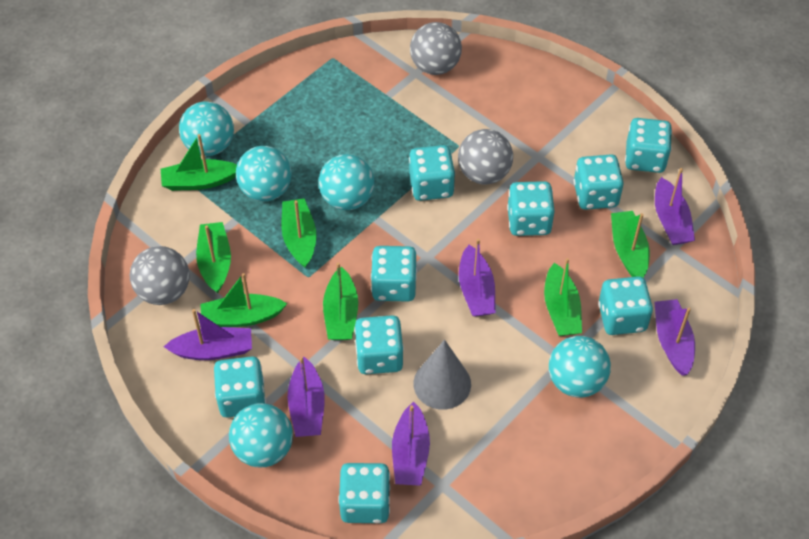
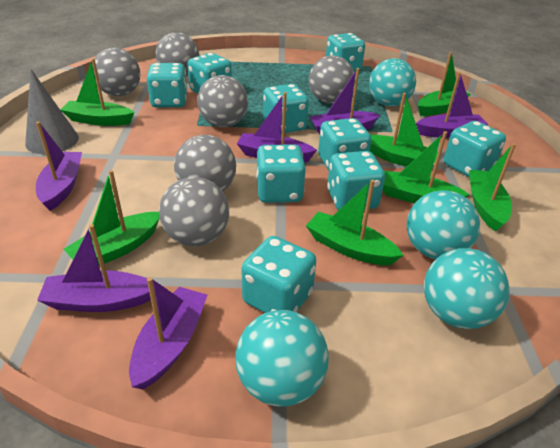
grey ball: [130,246,190,305] [410,22,462,75] [458,129,513,185] = 3 -> [92,48,140,96] [155,32,199,77] [159,177,229,247] [174,135,236,191] [197,75,248,127] [309,55,355,103] = 6
turquoise ball: [179,101,234,156] [229,403,293,467] [236,146,292,201] [319,154,375,210] [549,336,611,398] = 5 -> [235,310,329,407] [369,58,416,106] [407,190,480,259] [424,248,510,329] = 4

